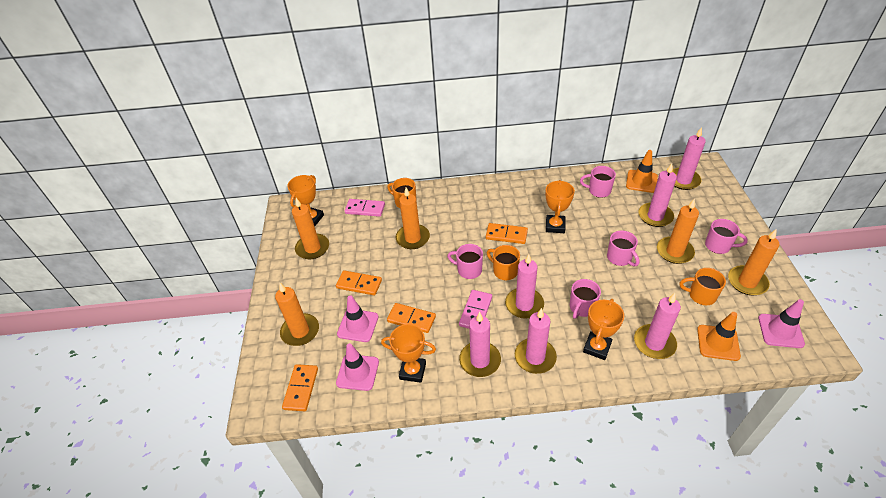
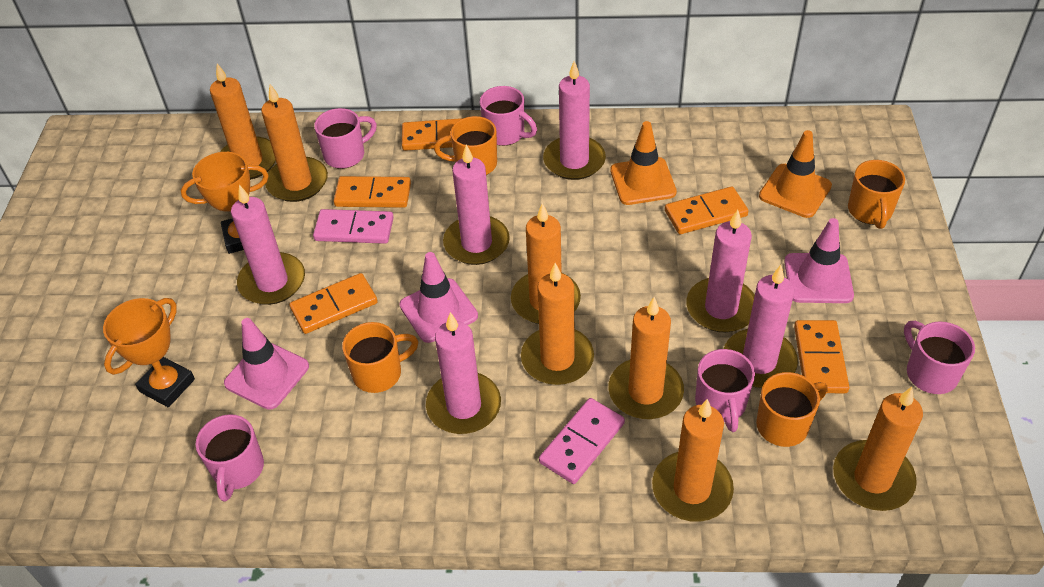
orange candle: [275,283,319,346] [292,198,329,259] [396,188,430,249] [657,199,699,264] [728,229,779,295] = 5 -> [210,63,276,180] [261,84,328,202] [511,203,581,324] [521,263,594,385] [609,297,684,419] [652,399,734,522] [833,387,923,511] = 7
orange domino: [282,364,318,411] [336,270,382,295] [387,303,436,333] [486,223,528,244] = 4 -> [289,273,378,334] [334,176,411,208] [402,118,463,151] [665,187,748,234] [794,320,849,393] = 5
orange mug: [387,178,417,208] [487,245,520,280] [680,268,726,305] = 3 -> [342,322,419,393] [434,116,497,175] [756,372,828,447] [848,160,905,229] = 4
orange trophy: [287,175,324,226] [381,324,436,383] [545,180,575,233] [583,299,624,360] = 4 -> [103,298,195,407] [181,152,269,254] = 2

